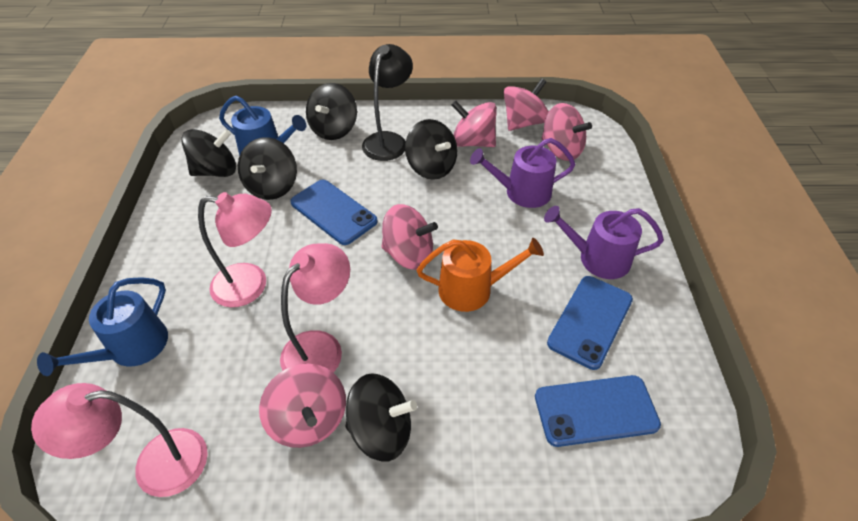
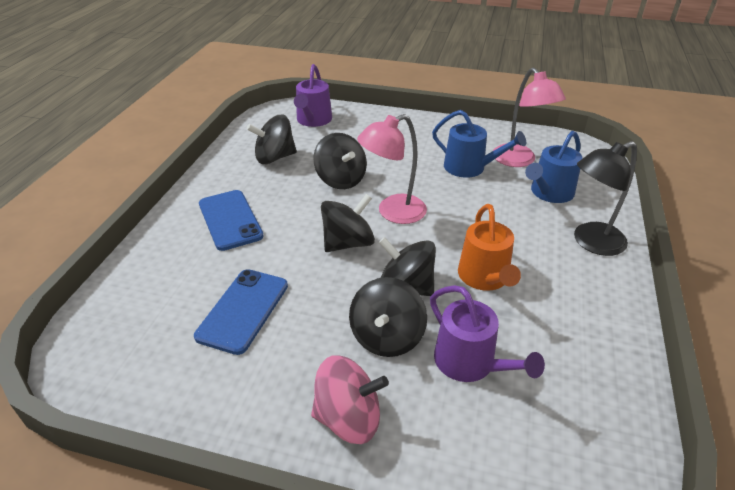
blue phone: [290,180,378,245] [535,375,661,447] [547,276,633,370] = 3 -> [194,269,288,355] [199,190,264,251] = 2
pink lamp: [31,383,208,497] [198,192,272,307] [280,243,350,373] = 3 -> [357,114,427,224] [493,68,566,167] = 2
pink spinning top: [259,364,346,448] [382,204,438,270] [452,101,497,147] [504,78,549,131] [542,103,592,161] = 5 -> [311,355,389,444] = 1

